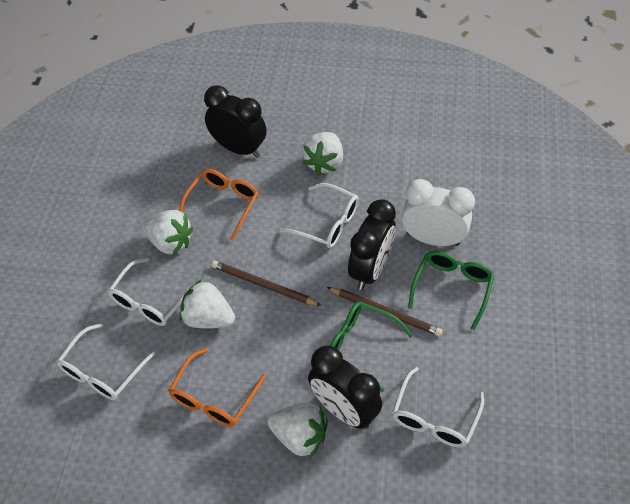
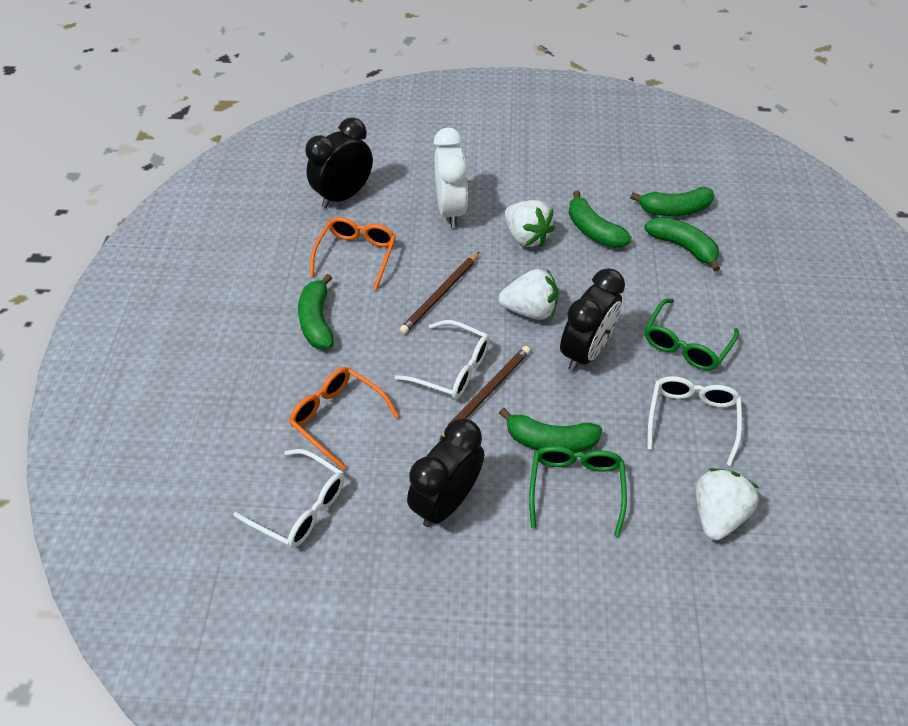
green banana: none = 0 -> [298,274,334,349] [499,408,602,453] [568,190,632,248] [630,187,714,216] [645,217,720,271] = 5
white glasses: [57,323,156,400] [108,258,185,326] [280,183,359,248] [392,367,484,448] = 4 -> [233,449,345,548] [395,320,490,399] [647,376,742,466] = 3
white strawberry: [142,210,193,255] [180,279,235,328] [267,403,328,458] [302,132,343,175] = 4 -> [499,269,559,320] [505,200,555,247] [696,468,760,540] = 3

